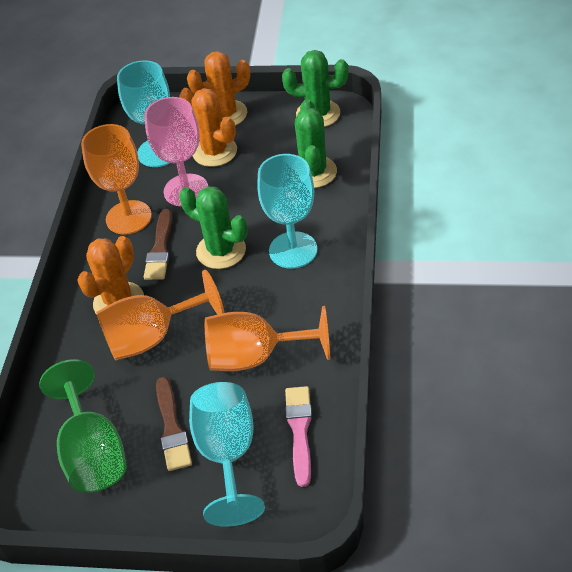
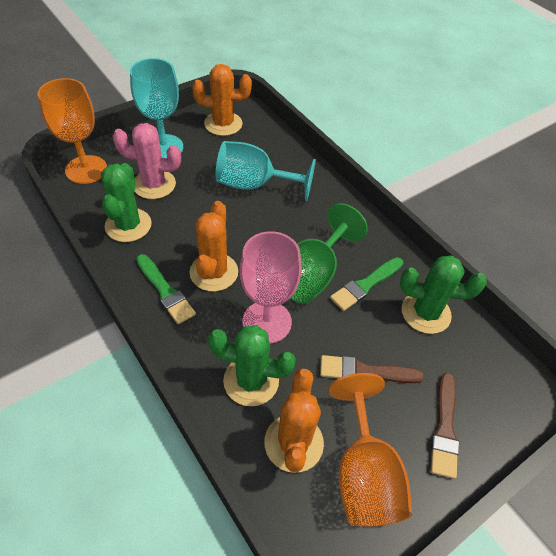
green brush: none = 0 -> [136,254,196,324] [330,257,403,311] = 2
orange goblet: [81,124,152,235] [96,270,225,360] [205,306,330,371] = 3 -> [37,78,107,184] [329,373,412,527] = 2
pink brush: [285,386,312,487] = 1 -> none = 0
pink cactus: none = 0 -> [112,123,181,199] = 1
turquoise goblet: [117,60,170,167] [189,382,265,527] [257,154,317,269] = 3 -> [130,58,183,158] [216,141,316,201] = 2

